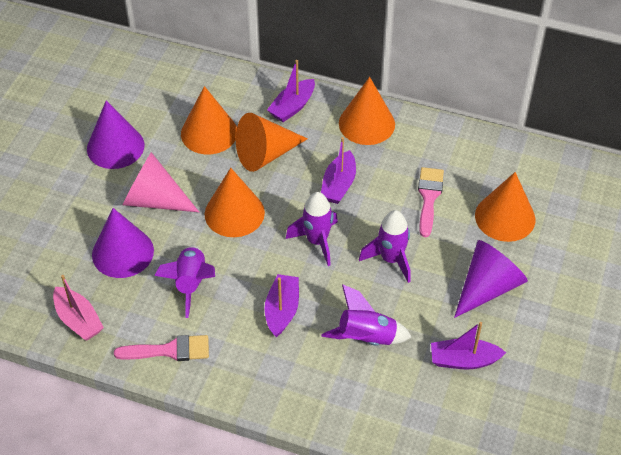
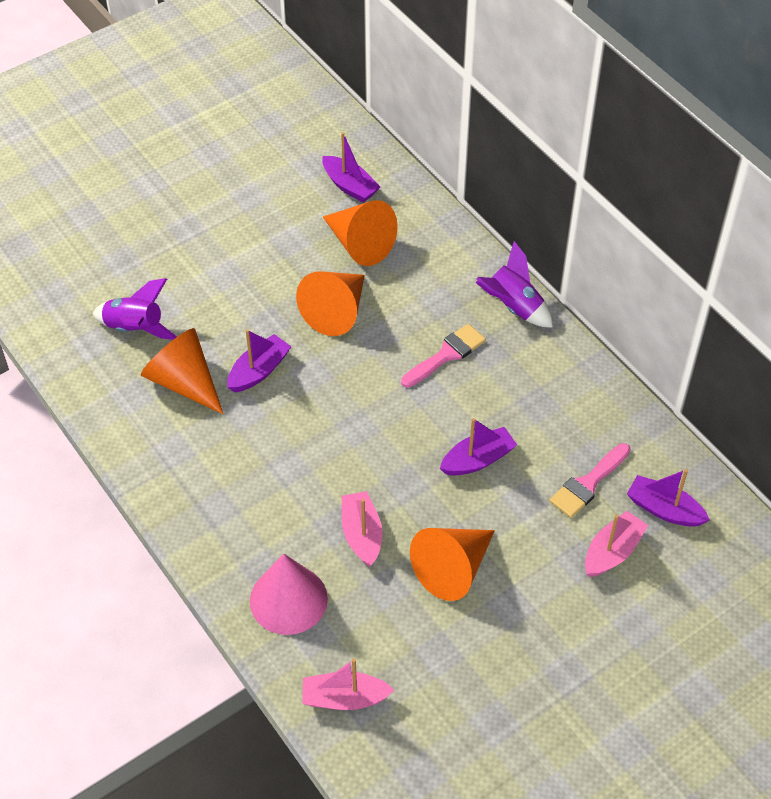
orange cone: [181,86,237,155] [205,168,265,237] [236,113,308,172] [339,77,395,145] [475,172,535,242] = 5 -> [141,328,223,414] [296,271,365,336] [323,200,398,266] [410,528,495,601] = 4
pink boat: [53,275,104,341] = 1 -> [302,658,394,710] [342,491,383,567] [585,511,648,577] = 3
purple cone: [87,100,144,169] [92,208,154,278] [454,240,528,318] = 3 -> none = 0
purple rocket: [154,245,215,318] [286,192,338,266] [321,285,411,346] [359,210,410,283] = 4 -> [93,278,177,340] [475,241,553,328] = 2

